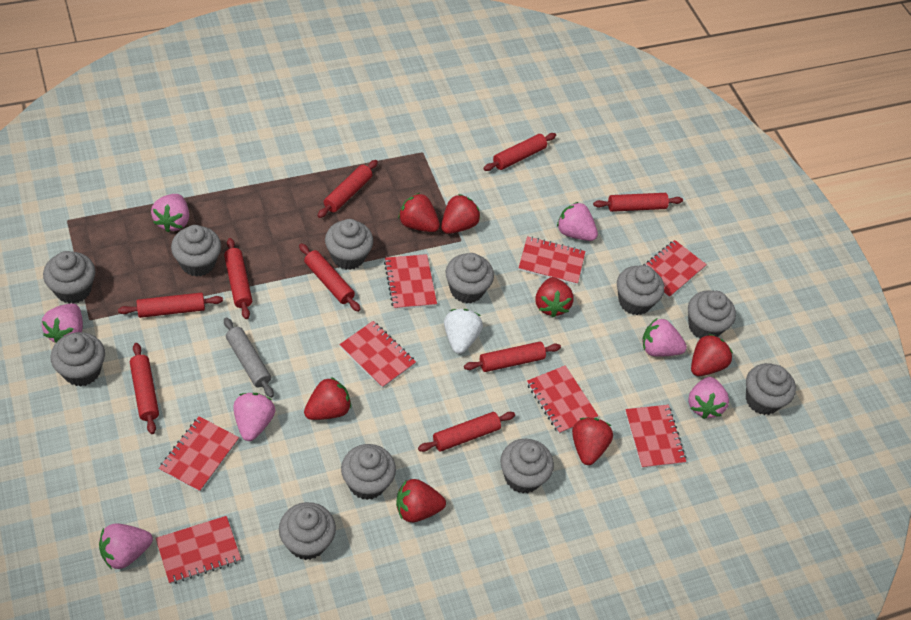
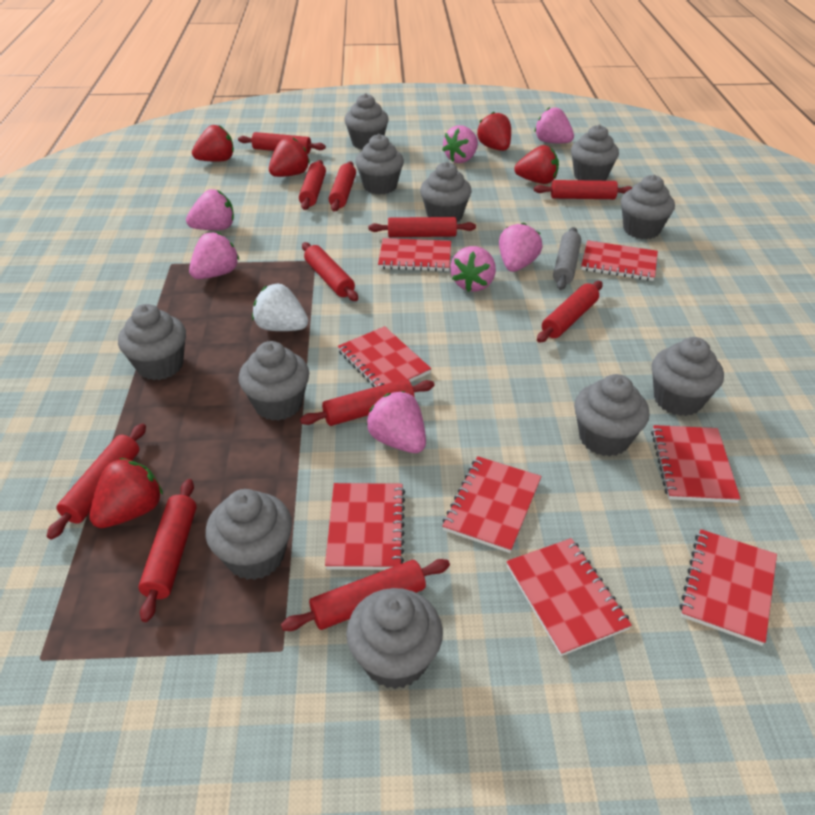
red rolling pin: [118,293,223,318] [130,343,159,434] [224,238,252,319] [299,243,360,312] [318,160,378,218] [418,412,515,452] [464,342,561,372] [483,133,556,171] [593,193,683,212] = 9 -> [47,423,146,540] [138,479,197,622] [238,132,326,154] [281,559,450,631] [299,160,326,210] [300,379,434,426] [302,242,358,301] [329,161,356,212] [368,217,476,237] [534,180,633,199] [537,281,603,343] = 11
red strawberry: [304,377,351,420] [396,479,446,522] [398,193,440,232] [441,194,480,234] [535,277,574,318] [572,418,613,465] [691,334,733,376] = 7 -> [90,458,163,528] [192,125,234,162] [269,138,310,177] [477,112,511,151] [514,145,559,184] = 5

